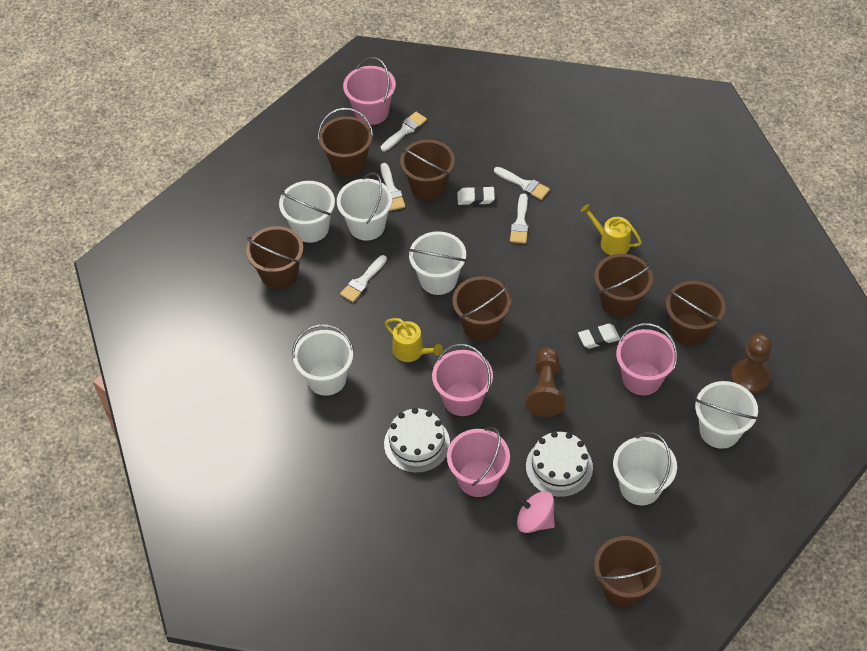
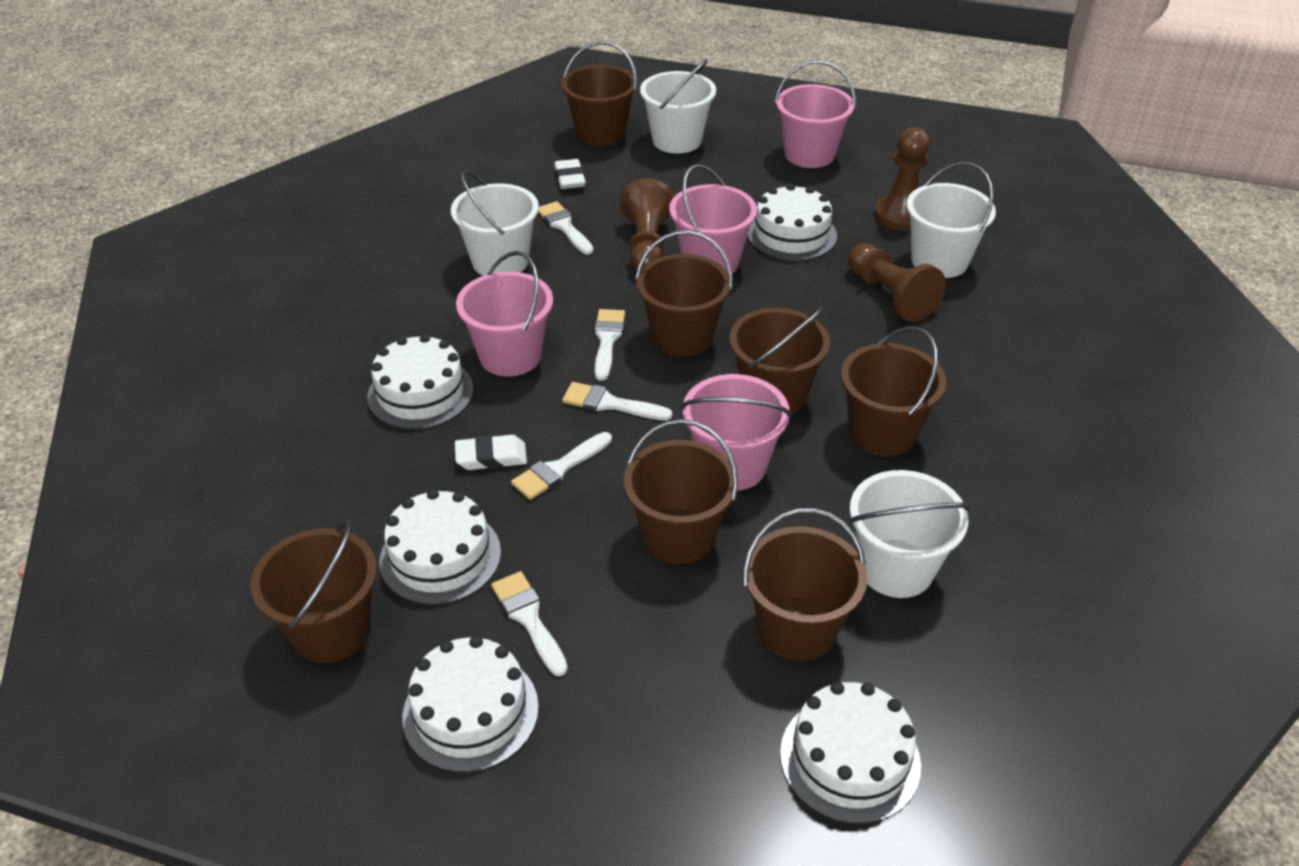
brown pawn: [525,347,565,417] [730,334,772,395] = 2 -> [620,178,674,270] [848,243,946,322] [874,127,930,231] = 3
pink spinning top: [516,491,555,533] = 1 -> none = 0
white bucket: [279,181,335,243] [292,324,354,396] [337,172,392,241] [408,231,467,295] [613,432,677,506] [695,381,758,449] = 6 -> [451,171,539,276] [640,59,716,153] [849,470,971,598] [906,162,996,278] = 4
white cake: [384,408,450,473] [526,431,593,497] = 2 -> [367,334,473,429] [380,489,501,605] [402,636,539,773] [747,184,837,261] [780,682,921,824] = 5
yellow watering can: [385,318,443,362] [581,204,642,255] = 2 -> none = 0

